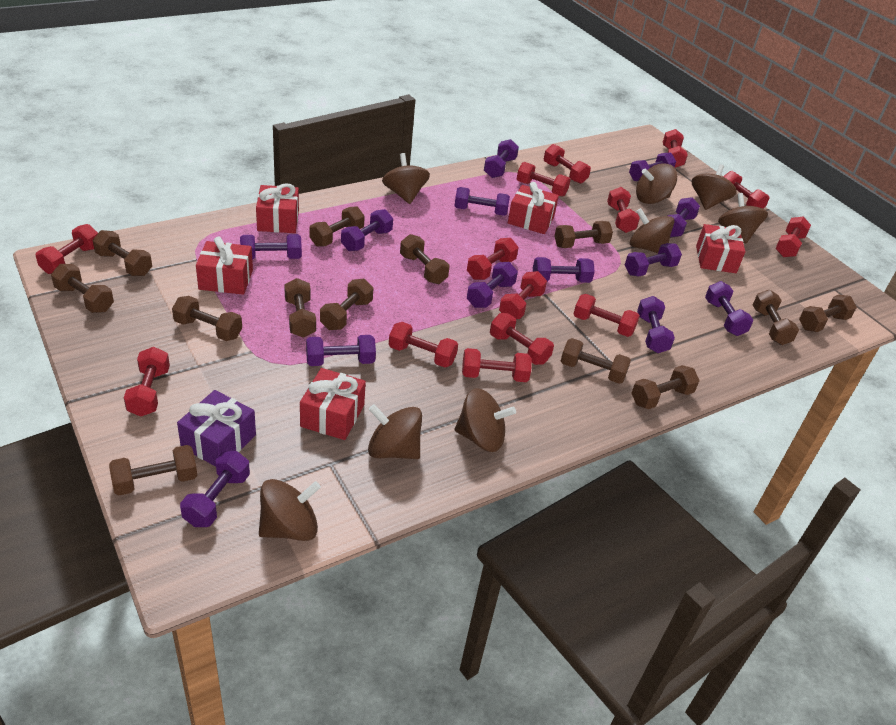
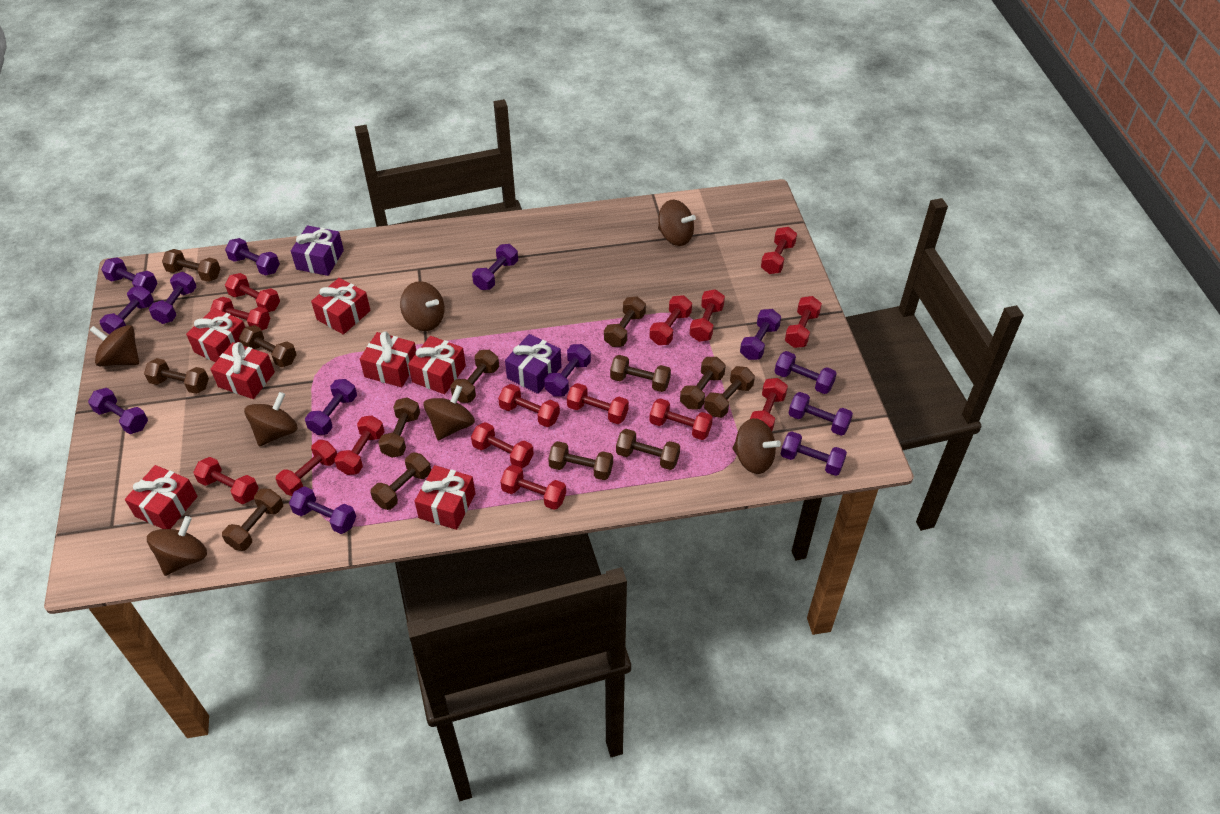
brown spinning top: [259,479,321,541] [368,404,422,459] [382,153,430,204] [455,388,516,452] [630,208,674,253] [636,163,677,204] [692,164,737,210] [718,193,768,243] = 8 -> [90,325,139,366] [147,516,207,576] [244,392,298,446] [400,281,444,331] [423,385,475,440] [658,200,696,246] [732,418,781,474] = 7
purple gift: [177,390,256,467] = 1 -> [291,225,344,276] [505,334,562,394] = 2
red dumbbell: [36,224,98,274] [124,347,170,416] [389,322,458,367] [462,348,532,382] [467,238,518,280] [490,313,554,365] [499,271,547,319] [517,162,571,197] [544,144,591,184] [574,294,640,337] [607,187,640,233] [663,129,688,168] [723,171,769,209] [775,216,811,257] = 14 -> [193,457,259,504] [210,297,270,331] [225,273,280,312] [276,440,337,496] [334,416,384,475] [471,422,534,468] [498,384,560,427] [500,465,566,510] [567,383,629,424] [649,295,692,345] [649,398,713,440] [689,289,725,342] [750,378,788,431] [761,227,797,274] [785,296,822,348] = 15
red gift: [196,237,253,295] [256,183,299,233] [300,368,366,440] [508,182,559,234] [696,224,745,273] = 5 -> [125,465,198,529] [186,308,246,362] [210,342,275,399] [311,278,371,335] [360,331,416,387] [408,336,466,394] [415,465,475,530] = 7

